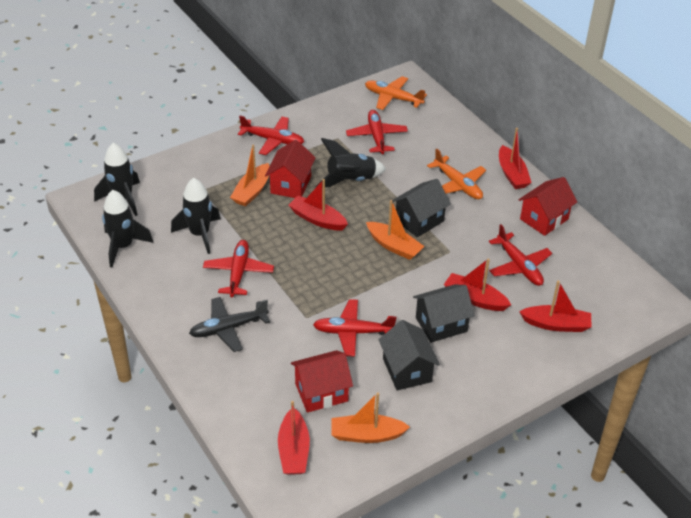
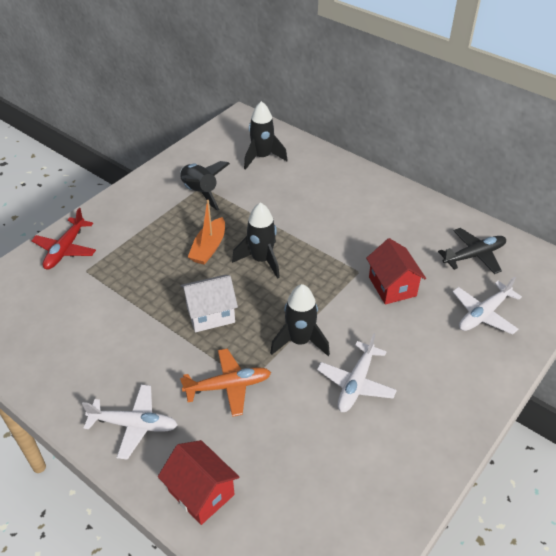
black house: [379,320,440,390] [392,179,451,237] [413,284,475,343] = 3 -> none = 0
orange boat: [230,145,269,206] [332,392,410,443] [366,200,425,260] = 3 -> [188,200,225,265] = 1
orange plane: [365,76,427,110] [427,149,486,199] = 2 -> [180,349,271,417] = 1
red boat: [278,401,310,475] [289,179,348,230] [444,259,511,311] [499,128,532,189] [519,281,591,332] = 5 -> none = 0
red house: [265,140,315,198] [291,350,353,413] [519,177,577,236] = 3 -> [158,440,239,525] [366,238,426,305] = 2
red plane: [203,240,274,297] [238,116,304,155] [313,299,397,357] [346,110,408,154] [489,224,552,286] = 5 -> [31,208,96,270] = 1
white house: none = 0 -> [181,275,238,332] = 1
white plane: none = 0 -> [82,385,178,460] [317,333,397,412] [453,276,522,335] = 3

